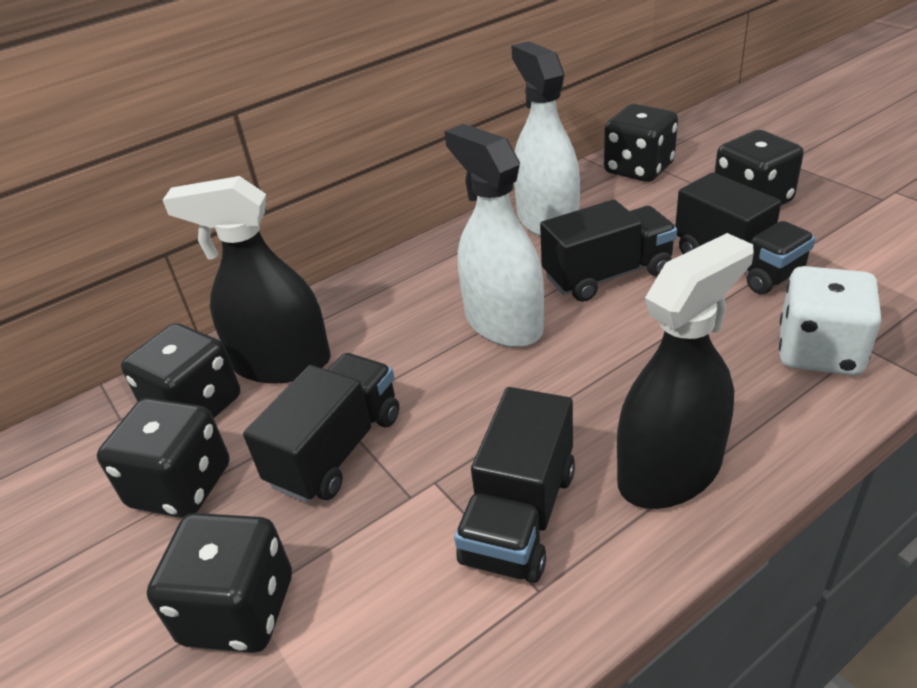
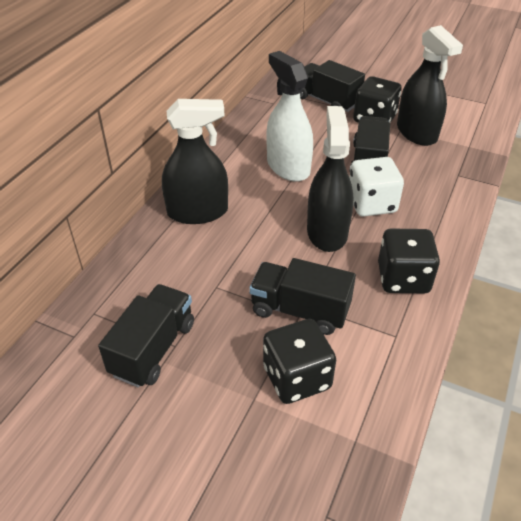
black dice: [97,398,230,518] [121,323,240,418] [147,513,292,653] [604,104,678,182] [715,130,804,206] = 5 -> [263,319,336,404] [353,76,402,123] [378,229,440,293] = 3
black spray bottle: [163,176,331,384] [617,233,754,509] = 2 -> [162,99,228,224] [307,106,353,252] [397,25,463,146] = 3
white spray bottle: [444,124,544,347] [511,41,580,237] = 2 -> [267,51,313,182] = 1

